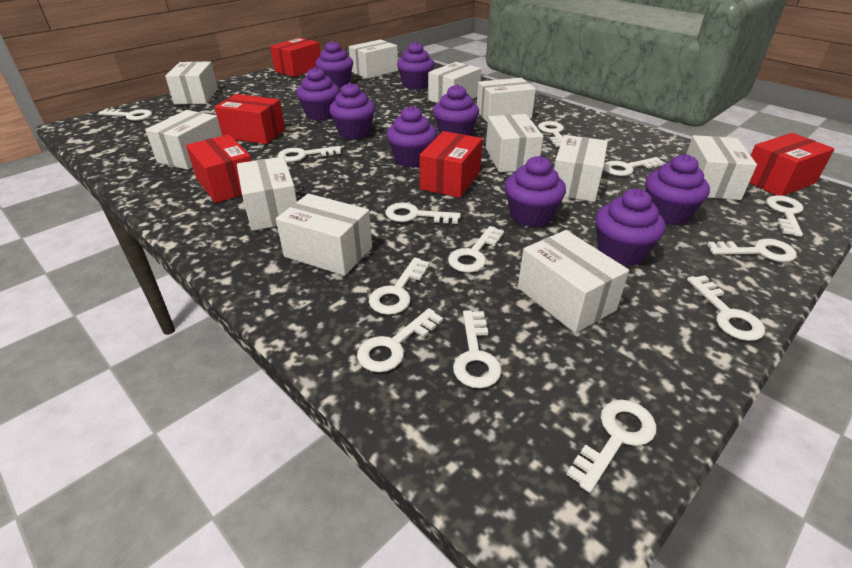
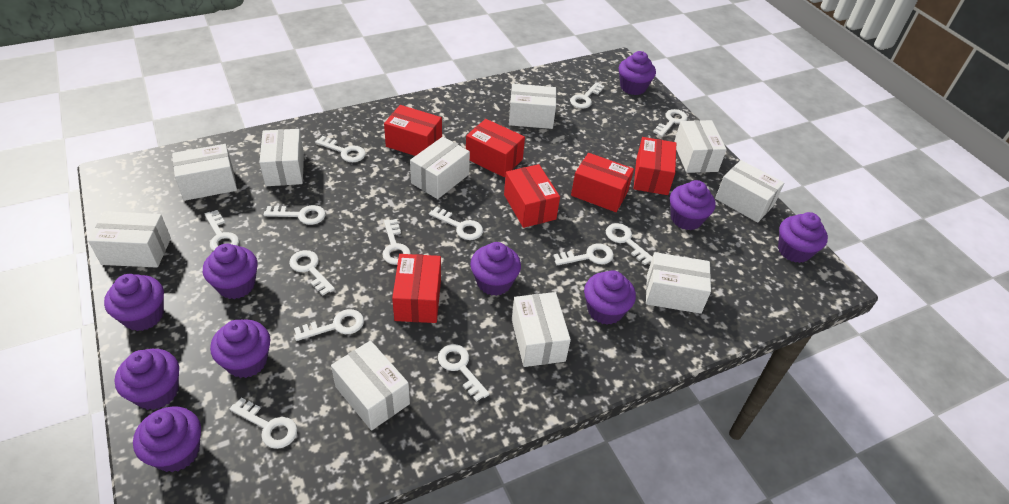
purple cupcake: [297,67,340,121] [316,41,353,88] [329,82,375,139] [387,106,437,168] [397,41,434,90] [433,84,479,136] [505,156,566,227] [595,189,665,266] [645,154,710,225] = 9 -> [104,274,164,331] [114,349,179,410] [133,406,201,472] [203,244,258,299] [210,319,270,378] [470,242,521,296] [584,270,636,325] [619,51,656,95] [670,180,716,230] [778,212,828,263] = 10
red box: [186,134,252,203] [214,94,285,144] [270,38,320,77] [419,131,483,198] [749,133,835,196] = 5 -> [384,105,442,156] [392,254,441,323] [466,119,525,177] [504,164,560,228] [571,153,634,212] [634,137,676,195] = 6
white box: [145,110,222,170] [165,61,218,104] [237,156,297,231] [276,194,372,276] [349,39,398,79] [428,62,481,103] [477,78,536,123] [486,114,544,172] [518,230,629,333] [554,135,608,202] [686,135,757,200] = 11 -> [88,211,171,268] [172,144,237,201] [259,129,304,186] [331,340,410,430] [410,137,470,199] [509,84,556,129] [512,292,571,367] [646,252,711,314] [674,120,727,173] [715,160,784,223] = 10

